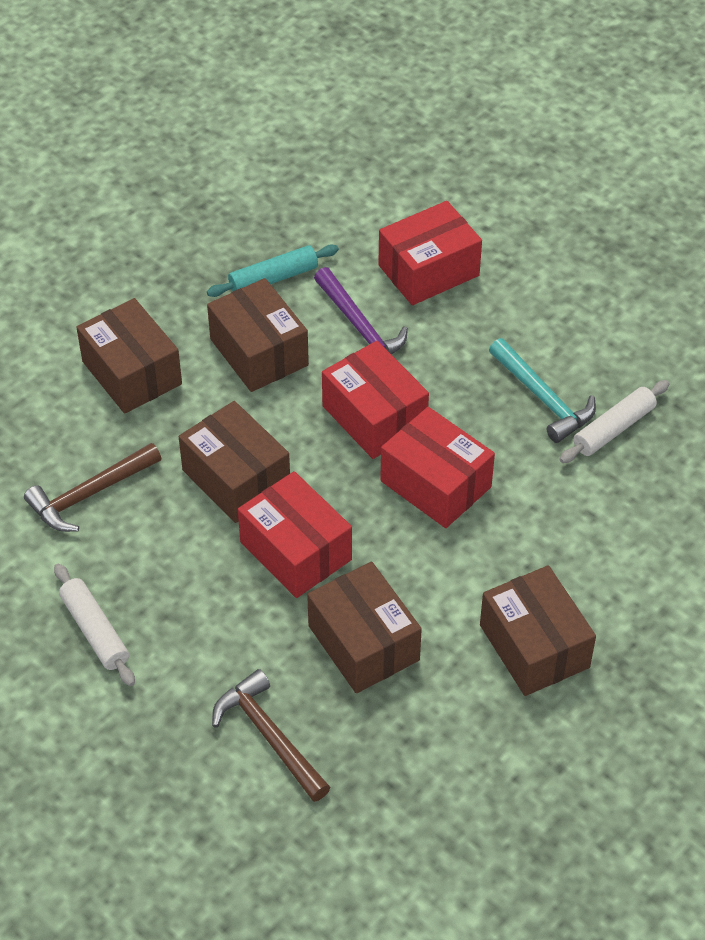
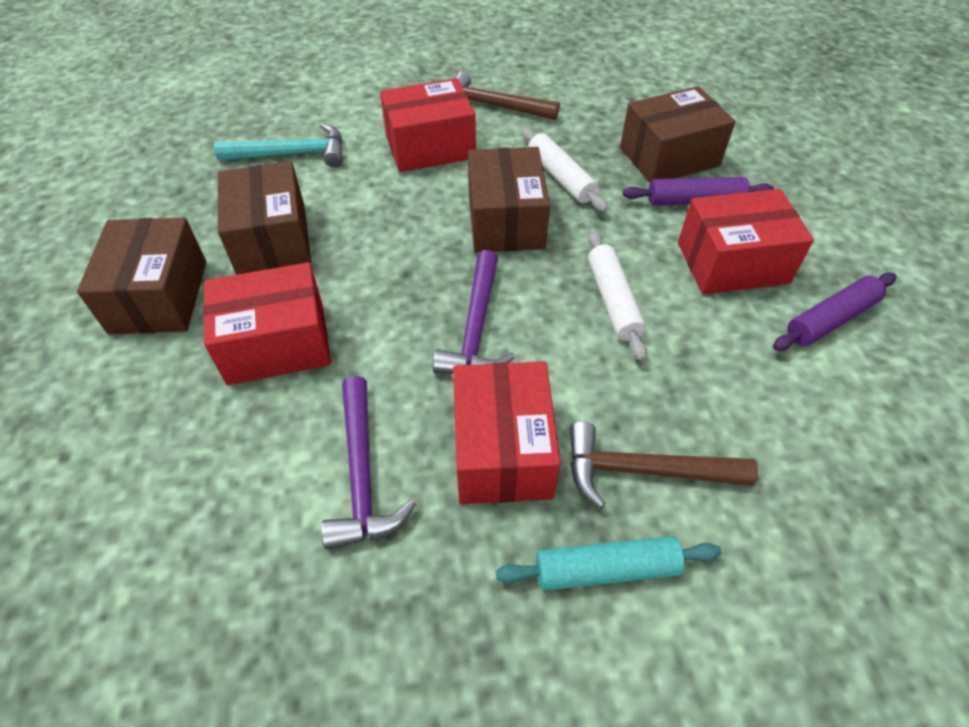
brown box: [76,298,182,414] [179,401,290,523] [207,278,309,392] [307,562,422,693] [480,565,596,696] = 5 -> [77,218,206,334] [218,161,311,275] [468,147,550,253] [620,86,736,183] = 4
purple hammer: [314,267,408,355] = 1 -> [321,376,416,549] [433,250,515,374] = 2
purple rolling pin: none = 0 -> [623,177,774,205] [773,273,896,351] = 2

